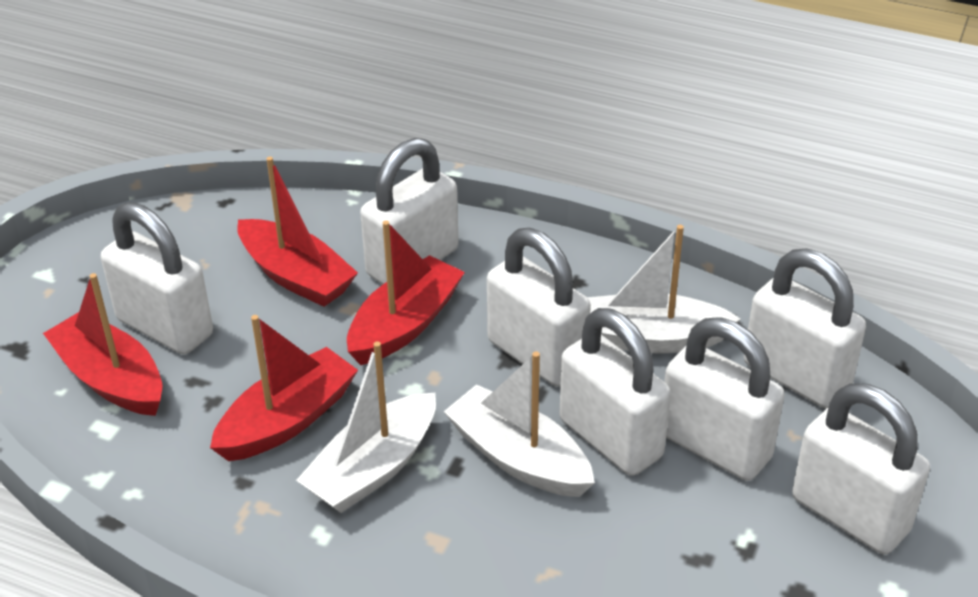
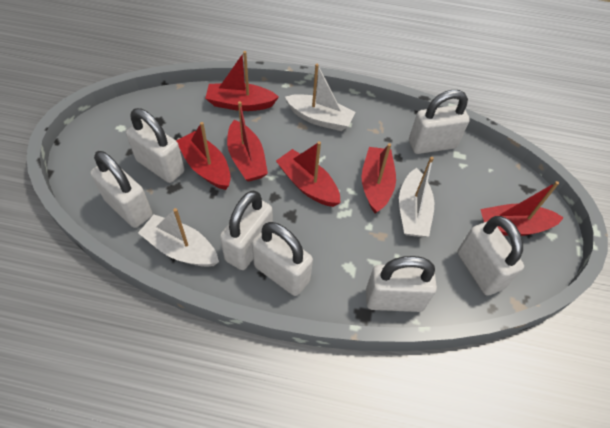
red boat: [43,273,162,416] [210,315,358,461] [237,157,358,307] [347,220,465,365] = 4 -> [176,122,231,190] [205,51,279,111] [227,101,268,182] [276,141,341,207] [361,143,396,214] [480,181,564,236] = 6

